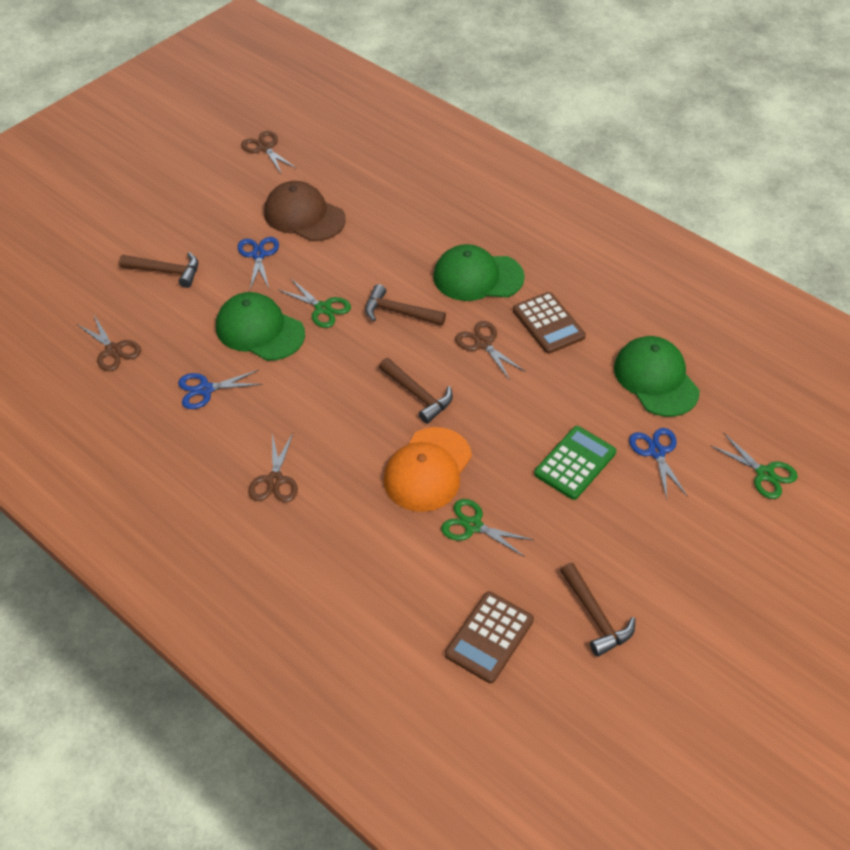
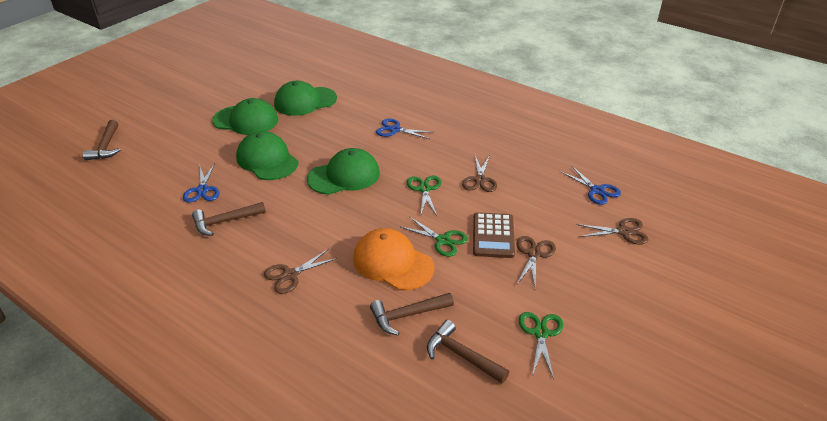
brown calculator: [445,592,534,683] [513,292,586,354] = 2 -> [473,212,515,258] = 1
brown cap: [264,181,346,241] = 1 -> none = 0
green calculator: [534,426,616,500] = 1 -> none = 0
green cap: [216,292,305,361] [433,244,525,301] [614,336,700,417] = 3 -> [212,98,278,135] [236,131,298,180] [274,81,337,116] [307,148,380,195] = 4

